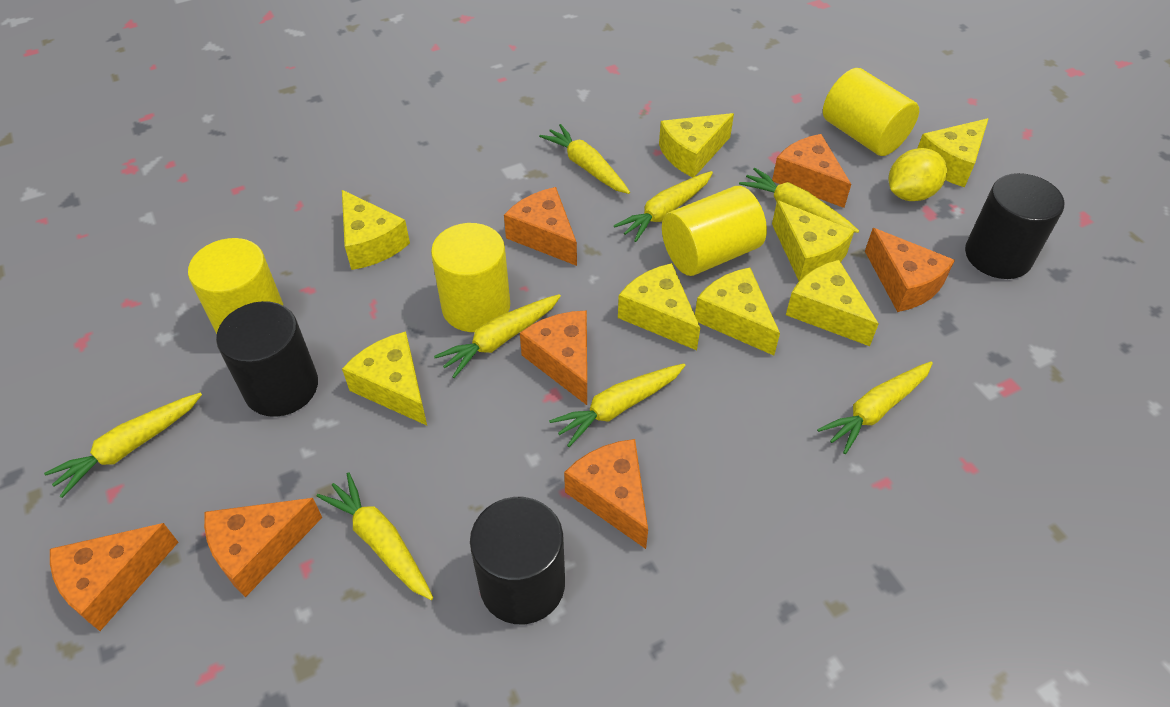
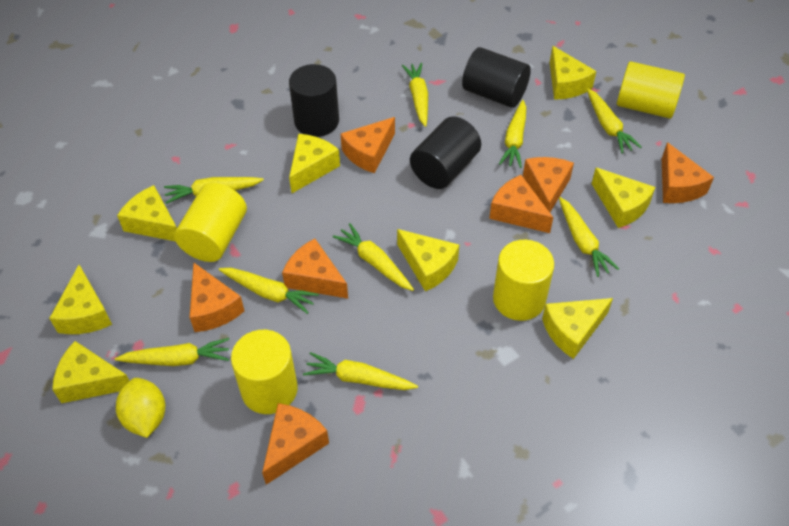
yellow carrot: [44,393,202,498] [317,472,433,600] [434,294,561,378] [539,124,630,194] [549,364,685,447] [614,171,713,242] [739,168,859,233] [817,361,933,454] = 8 -> [115,338,229,366] [164,177,264,204] [219,268,319,314] [303,352,418,390] [333,223,414,291] [402,63,428,127] [499,100,526,168] [559,197,619,277] [587,88,641,153] = 9

